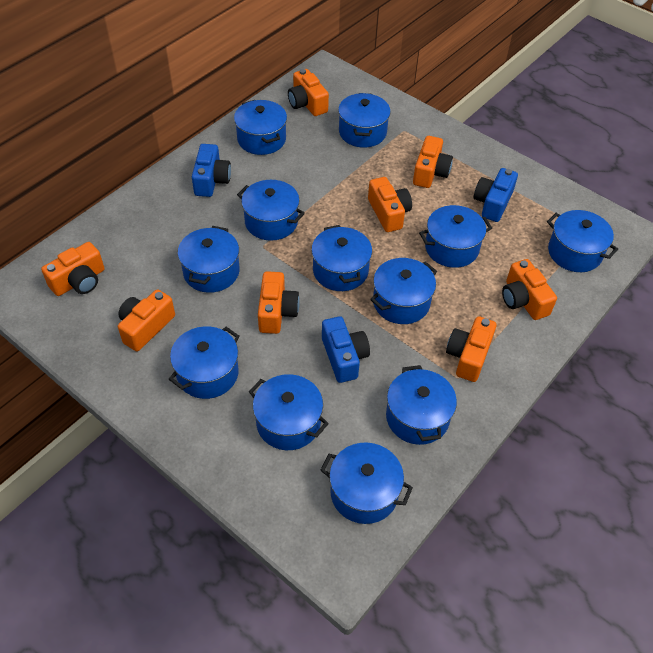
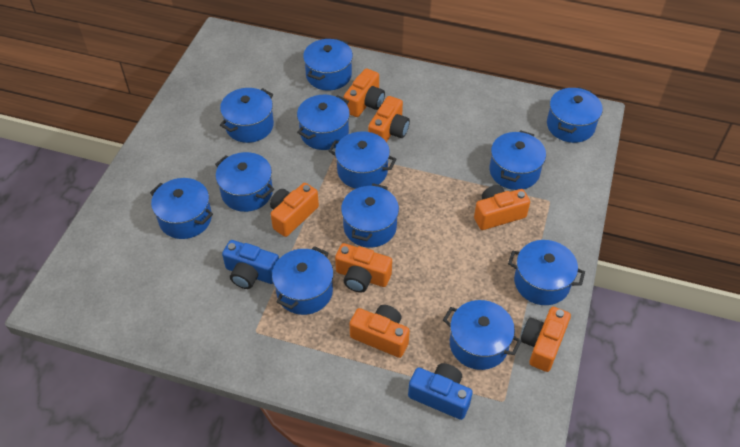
blue camera: [192,144,231,197] [322,316,370,383] [474,168,518,222] = 3 -> [222,240,279,289] [408,363,473,420] = 2
orange camera: [41,242,104,296] [118,289,175,352] [258,271,300,334] [288,69,329,116] [368,177,412,232] [413,136,453,188] [446,316,497,382] [502,259,557,320] = 8 -> [270,183,319,237] [335,243,392,293] [344,68,385,117] [349,305,410,358] [368,96,410,142] [474,185,530,230] [520,307,571,372] = 7

